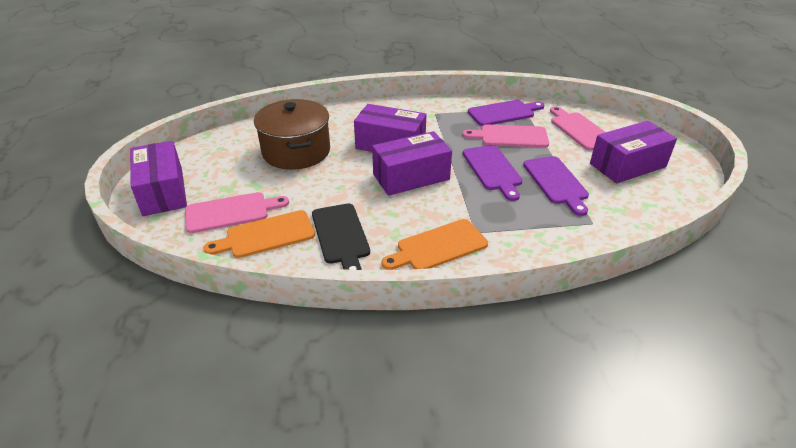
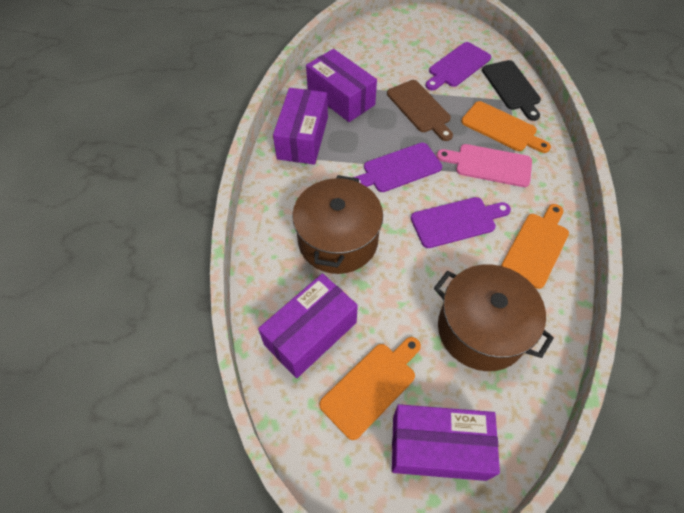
brown cutting board: none = 0 -> [387,80,453,141] = 1
brown pot: [254,99,330,170] = 1 -> [292,175,383,274] [434,264,554,371] = 2
orange cutting board: [203,210,315,258] [382,219,488,270] = 2 -> [319,337,421,440] [461,101,551,153] [501,204,569,289] = 3
pink cutting board: [185,192,289,233] [462,124,549,148] [550,106,606,151] = 3 -> [437,144,532,187] = 1

